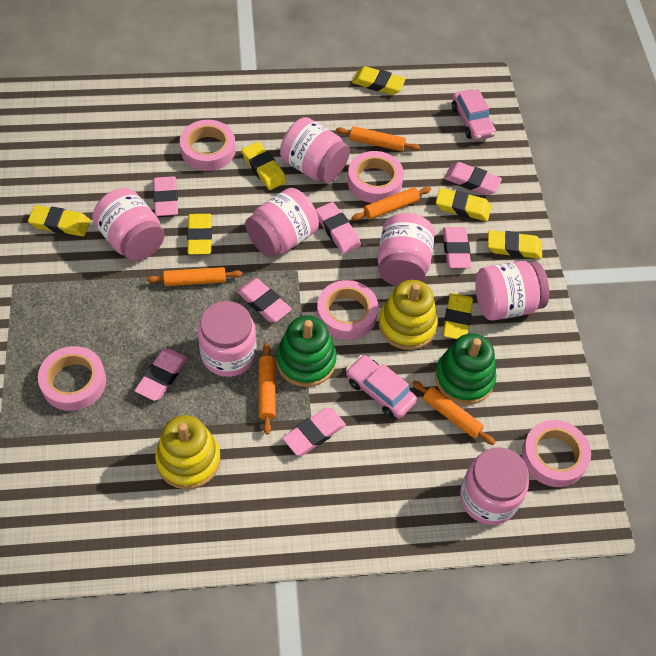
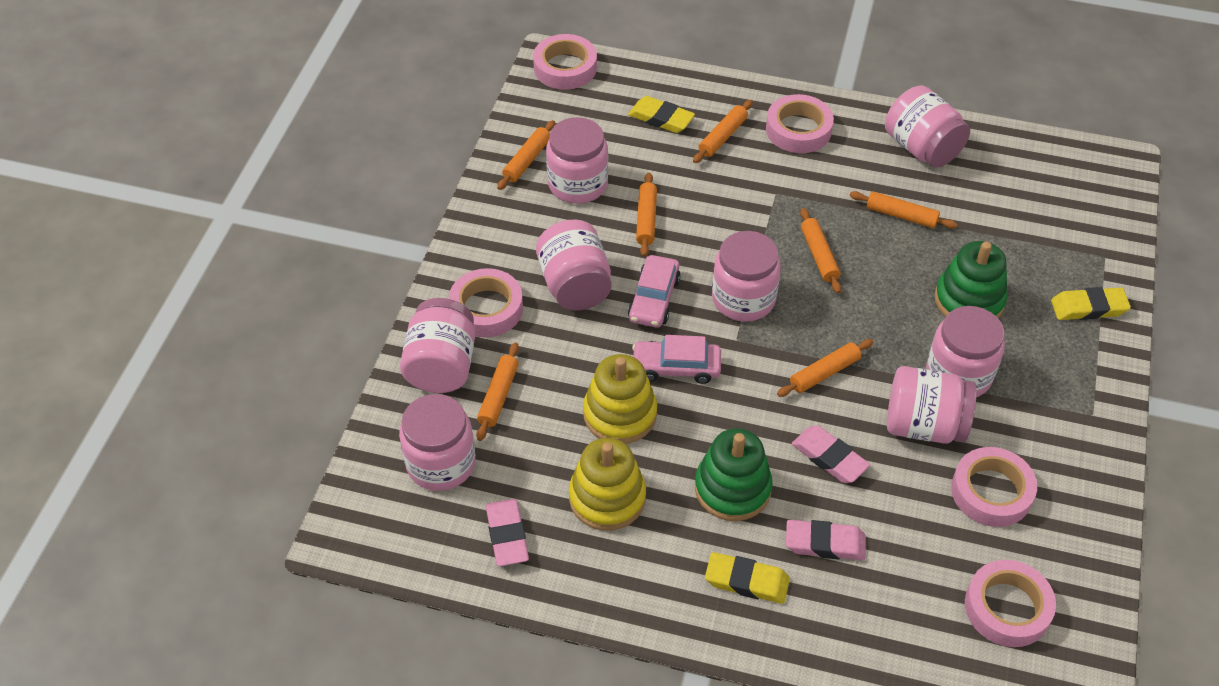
orange rolling pin: [146,267,243,286] [259,343,276,435] [336,126,420,152] [352,187,431,221] [412,381,495,445] = 5 -> [476,342,519,441] [497,120,555,190] [636,173,657,257] [693,100,753,163] [777,339,873,397] [800,208,841,293] [850,191,958,229] = 7
pink eraser: [134,348,187,401] [153,176,178,216] [236,278,292,323] [283,408,346,456] [316,202,361,254] [443,227,471,268] [444,162,502,195] = 7 -> [486,499,529,566] [786,520,866,560] [792,426,870,483] = 3
pink jar: [92,188,165,261] [198,301,256,377] [245,188,319,258] [280,117,350,183] [378,213,435,286] [460,447,529,525] [475,261,549,321] = 7 -> [399,394,476,491] [400,298,475,393] [536,220,612,311] [546,117,608,204] [712,231,781,322] [885,85,970,168] [887,366,977,444] [926,306,1005,397] = 8
yellow eraser: [28,205,90,236] [187,214,212,255] [241,142,287,190] [352,66,406,95] [436,188,491,221] [443,293,473,339] [488,230,542,259] = 7 -> [628,96,695,133] [705,552,790,604] [1051,287,1131,320] = 3

